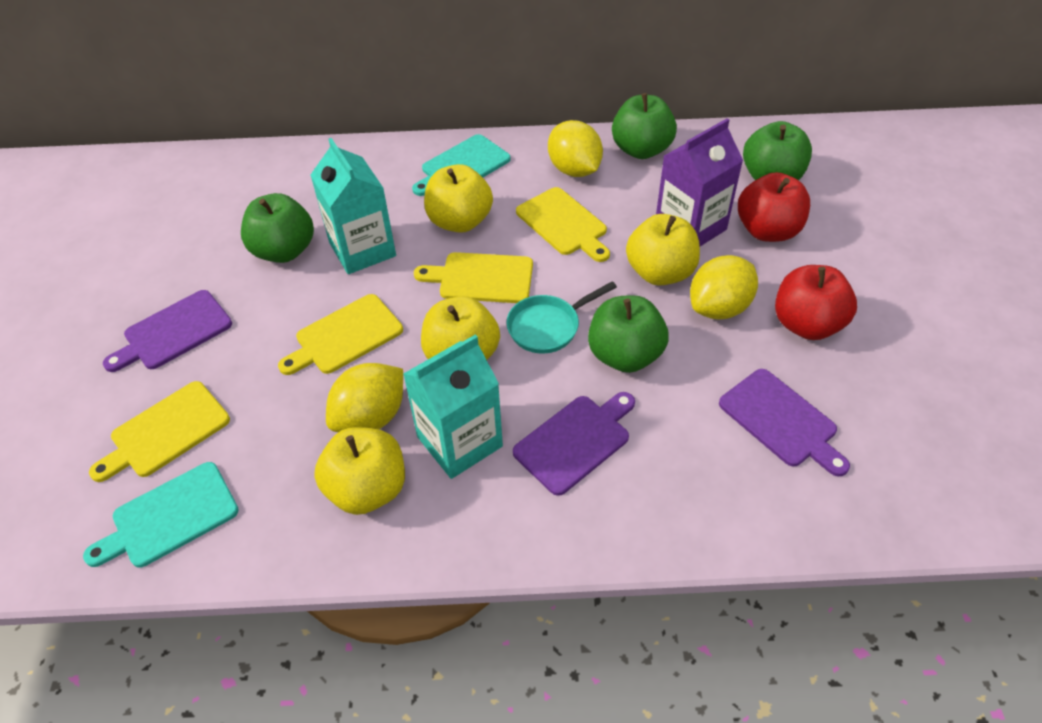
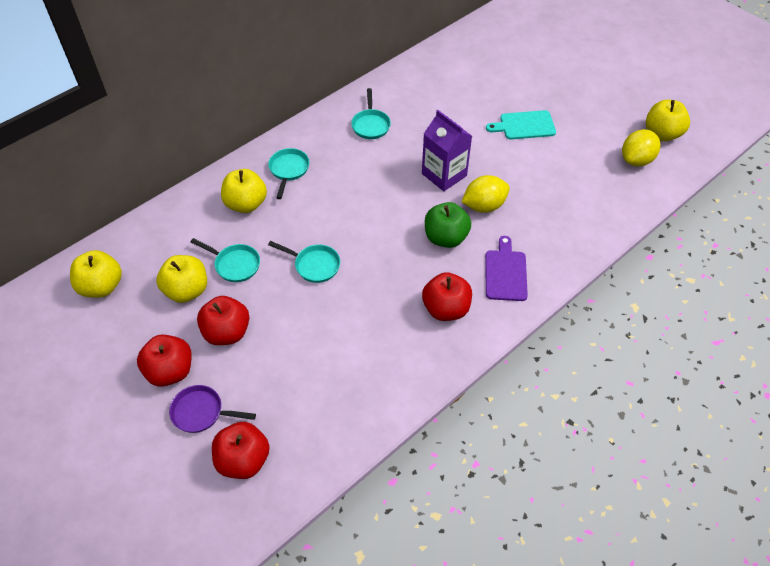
green apple: [241,193,314,263] [588,295,669,373] [612,93,677,159] [743,121,812,180] = 4 -> [425,202,471,248] = 1
purple cutting board: [103,290,232,372] [513,392,635,496] [719,369,850,476] = 3 -> [485,236,528,301] = 1
purple pan: none = 0 -> [169,385,256,433] = 1
red apple: [738,172,810,242] [775,265,857,340] = 2 -> [137,334,192,387] [197,296,249,345] [212,422,270,479] [422,272,472,321] = 4
turquoise carton: [311,138,396,274] [403,335,503,479] = 2 -> none = 0
turquoise cutting board: [83,462,239,567] [412,134,511,196] = 2 -> [486,110,556,140] = 1
turquoise pan: [506,281,617,354] = 1 -> [191,238,260,282] [268,148,309,199] [268,241,340,283] [351,88,391,139] = 4
yellow cutting board: [89,381,230,482] [278,294,403,375] [414,252,533,303] [516,187,610,262] = 4 -> none = 0
yellow lemon: [326,363,403,432] [548,120,603,177] [690,255,758,319] = 3 -> [462,175,510,213] [622,129,660,167] = 2

